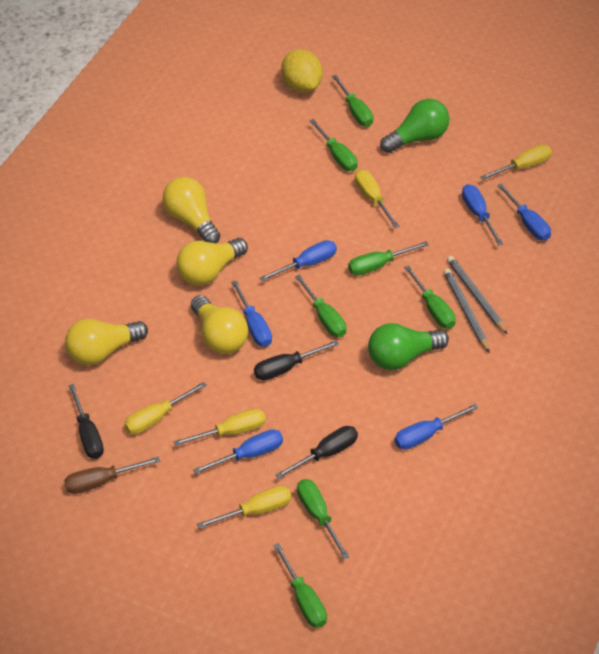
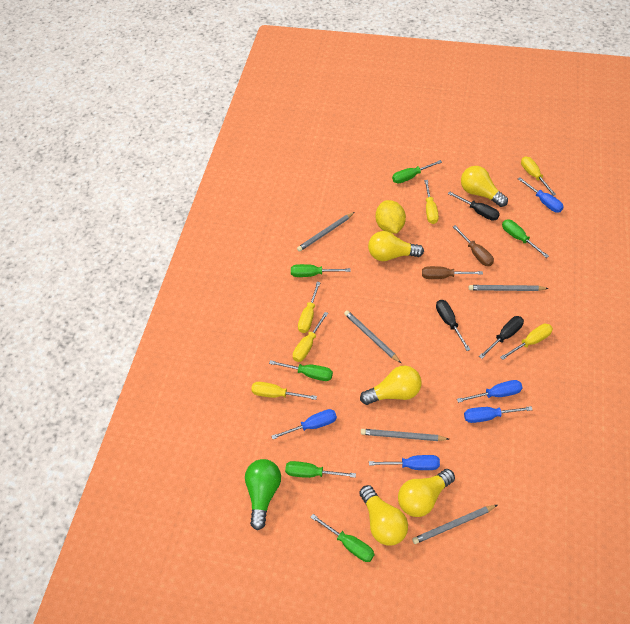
blue screwdriver: [193,429,283,474] [231,280,272,347] [259,240,337,282] [394,404,479,450] [462,184,503,246] [497,184,551,241] = 6 -> [271,409,337,439] [369,455,440,470] [457,380,523,403] [464,406,532,423] [518,177,564,212] = 5
brown screwdriver: [64,456,161,494] = 1 -> [422,266,483,279] [453,225,494,266] = 2
green light bulb: [368,323,449,370] [380,99,450,153] = 2 -> [245,459,281,530] = 1
green screwdriver: [273,543,327,628] [295,275,346,337] [297,479,350,559] [310,119,358,171] [332,75,373,127] [348,241,429,276] [404,265,456,329] = 7 -> [269,360,333,381] [285,461,356,478] [291,264,350,277] [310,514,374,562] [392,160,442,184] [502,220,549,258] = 6
grey pencil: [443,268,490,353] [447,256,507,334] = 2 -> [297,212,354,252] [344,310,401,363] [361,429,449,441] [412,505,497,544] [469,285,549,291] = 5
yellow light bulb: [65,319,148,365] [163,177,221,243] [177,238,248,285] [191,295,248,354] = 4 -> [359,485,408,546] [360,366,421,405] [368,231,424,261] [398,469,455,517] [461,166,508,207] = 5
yellow screwdriver: [124,382,207,434] [173,409,266,446] [197,486,292,529] [355,170,399,228] [480,145,552,180] = 5 -> [251,382,317,400] [293,312,328,362] [298,282,321,333] [424,180,439,224] [500,324,553,360] [521,156,556,196] = 6

